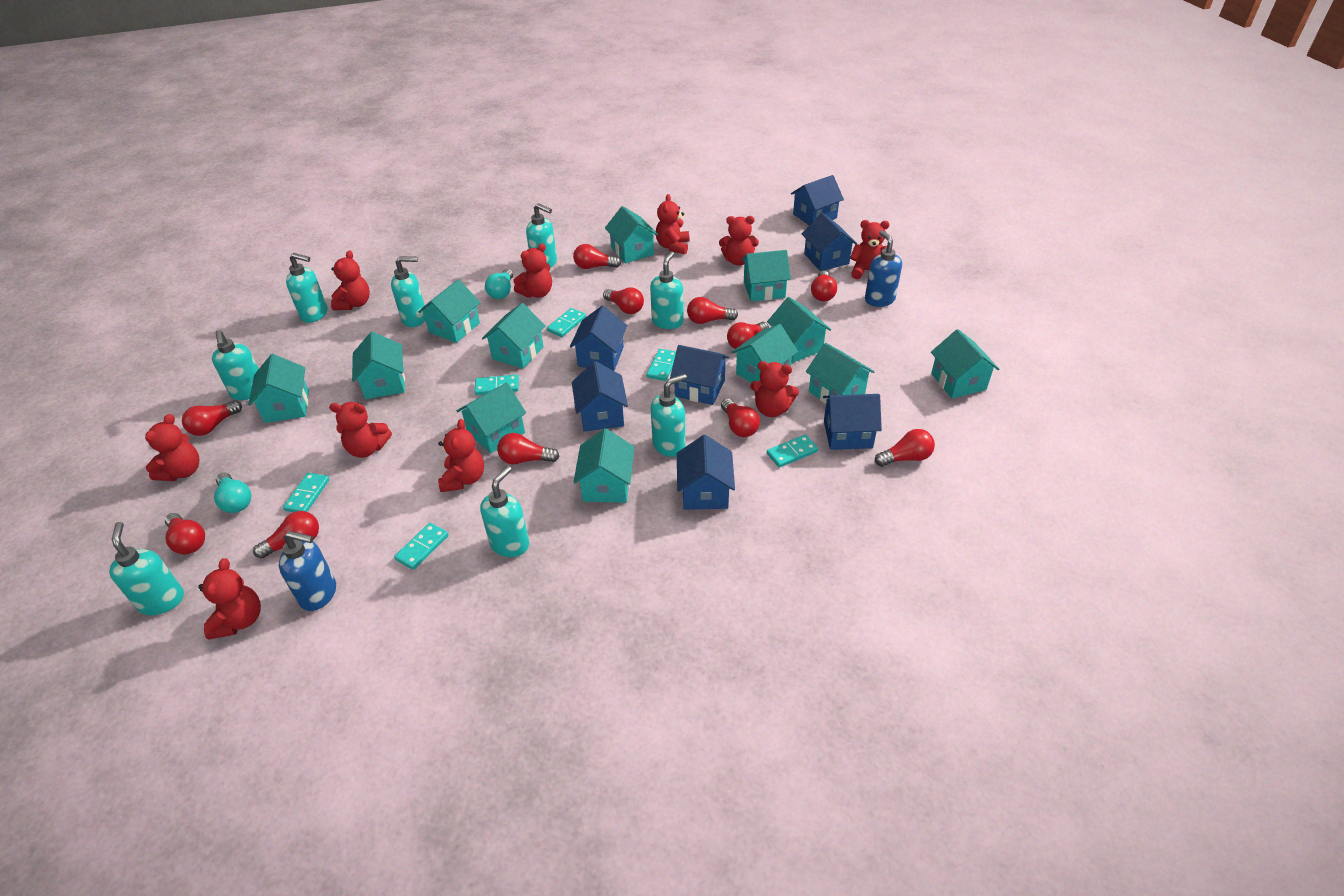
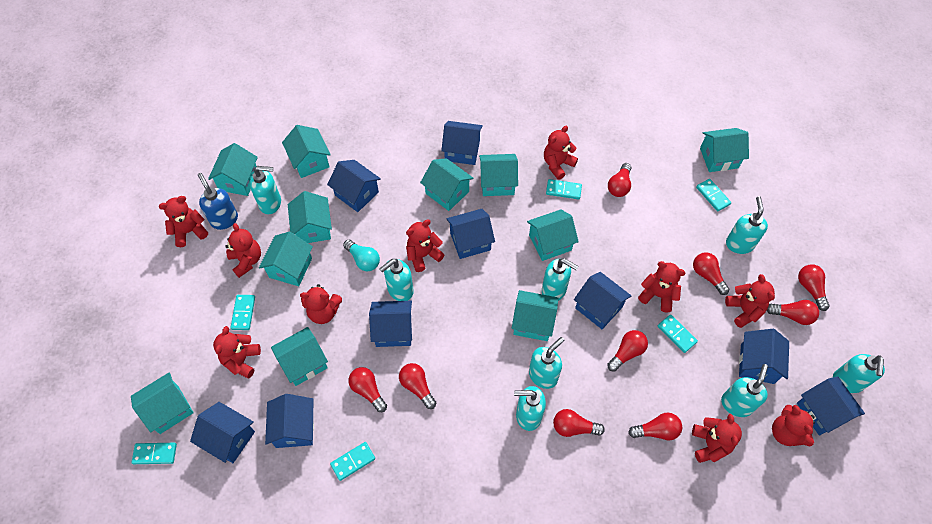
blue house: [570,306,627,371] [572,361,628,432] [670,345,730,405] [677,435,735,510] [791,175,844,225] [802,213,857,271] [823,394,882,450] = 7 -> [190,402,255,463] [265,394,314,448] [327,160,381,212] [369,301,412,347] [441,121,483,165] [446,209,495,259] [574,272,631,329] [739,329,789,384] [797,376,865,435] = 9
blue soap dispenser: [279,531,336,611] [865,230,902,307] = 2 -> [198,173,238,230] = 1
red light bulb: [165,513,205,555] [182,400,242,436] [253,511,319,559] [497,433,560,464] [573,244,621,269] [603,287,644,314] [687,297,738,324] [721,398,760,437] [727,322,769,349] [811,271,837,302] [875,429,935,467] = 11 -> [348,367,387,412] [399,363,436,409] [553,409,605,437] [607,330,648,372] [608,163,631,197] [628,412,682,440] [693,252,730,295] [767,300,819,325] [798,264,830,311] = 9
turquoise house: [248,354,309,423] [352,332,405,399] [418,279,481,343] [457,383,526,453] [482,303,545,369] [573,428,635,503] [605,206,658,263] [731,324,798,383] [741,250,791,301] [767,297,831,363] [806,343,875,404] [931,329,999,399] = 12 -> [131,372,194,434] [208,143,258,196] [259,232,313,286] [271,327,328,386] [282,125,331,178] [288,191,332,243] [420,158,474,211] [479,154,518,196] [512,290,558,341] [527,209,579,261] [700,128,749,172] = 11
turquoise light bulb: [214,473,251,513] [485,269,513,299] = 2 -> [343,239,380,271] = 1

